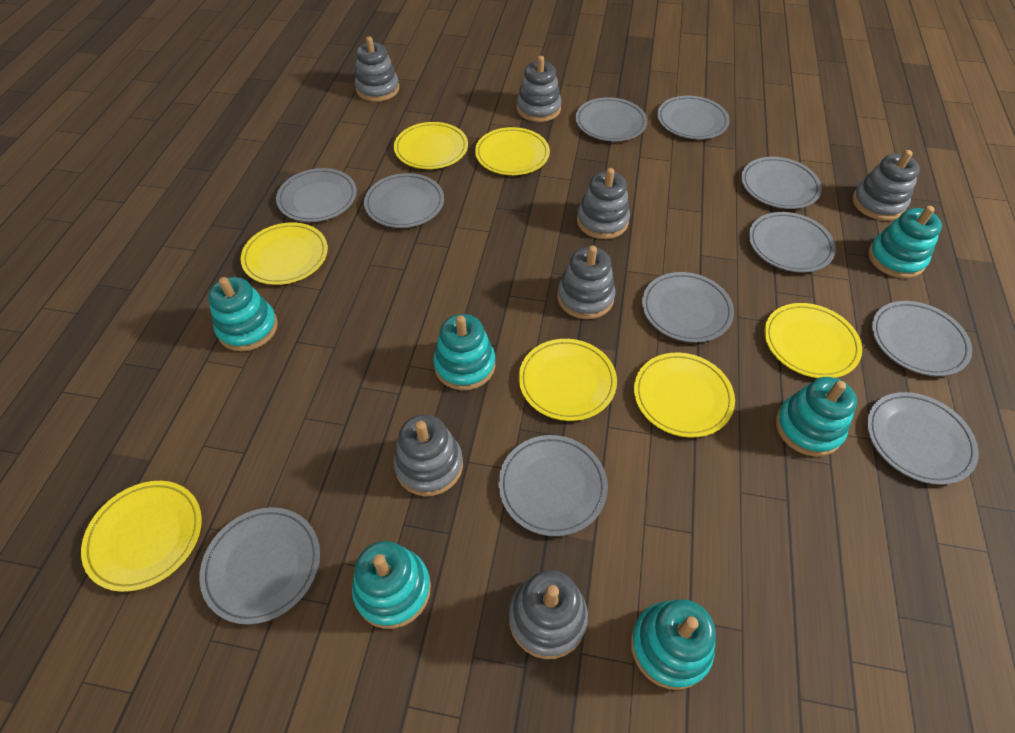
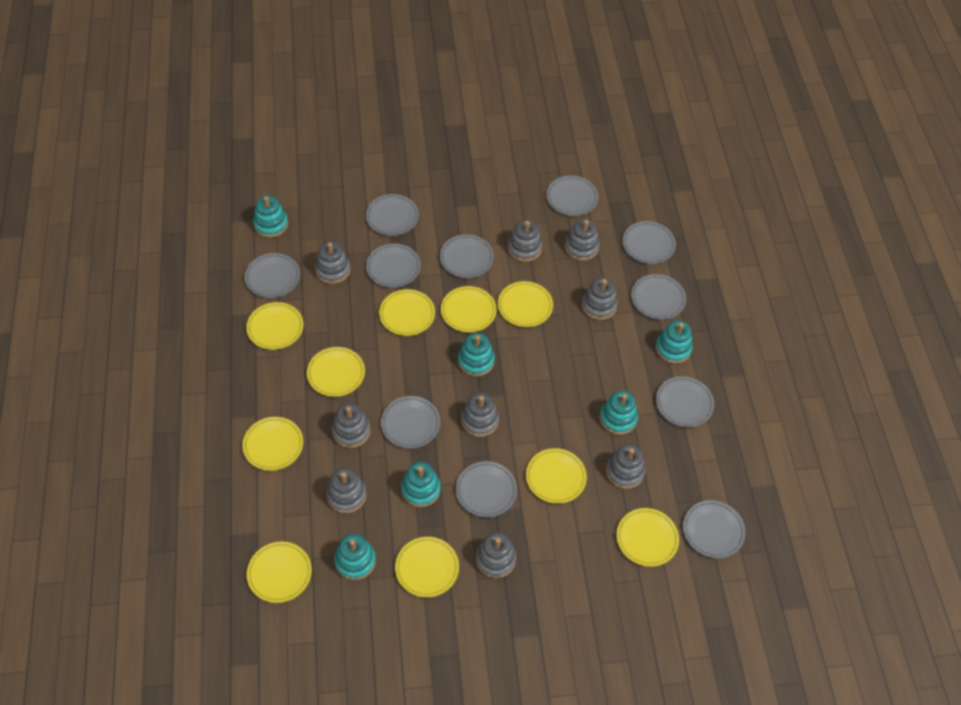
grey stacking toy: [355,36,399,102] [393,414,463,496] [509,570,588,659] [517,56,562,122] [557,246,616,319] [577,168,630,239] [852,150,920,221] = 7 -> [315,241,350,284] [326,468,366,513] [332,403,370,448] [461,393,499,437] [476,532,516,578] [508,220,542,262] [565,219,599,261] [582,277,618,320] [606,444,645,489] = 9
yellow plate: [81,481,202,592] [240,223,328,285] [394,122,468,169] [475,127,550,175] [519,339,617,421] [634,353,735,438] [764,303,862,378] = 7 -> [242,417,303,471] [246,302,304,350] [247,542,312,603] [307,347,365,397] [379,289,435,336] [395,537,459,597] [441,286,497,332] [498,281,553,327] [526,448,587,504] [617,508,679,567] = 10

